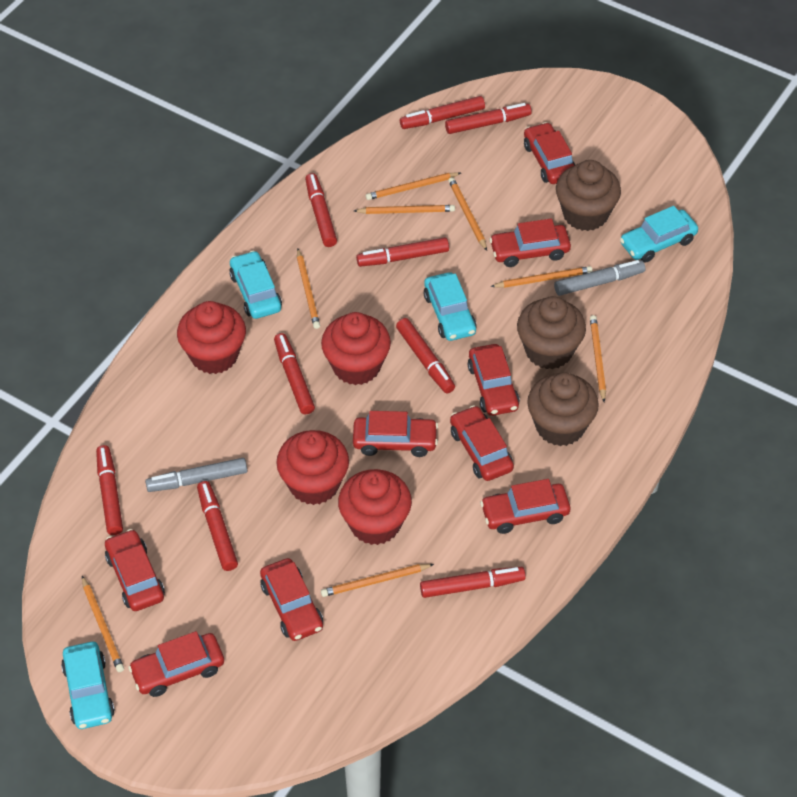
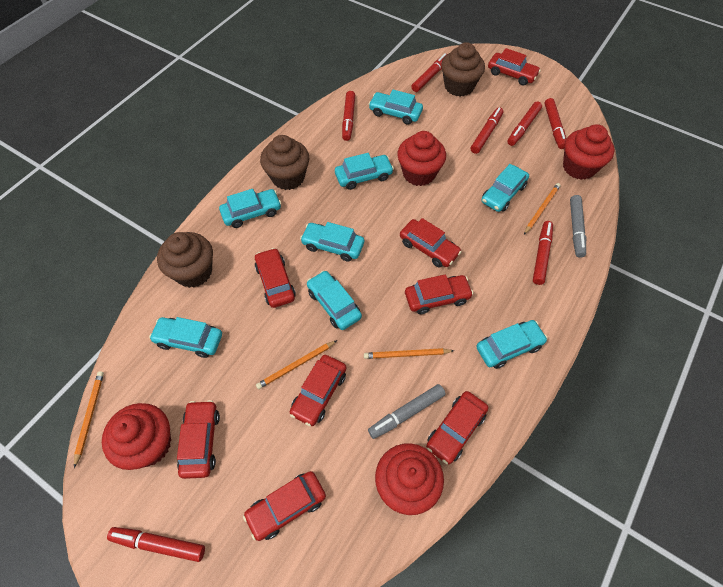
orange pencil: [82,576,124,672] [297,248,320,329] [321,564,434,597] [354,205,455,214] [366,172,461,200] [448,177,487,251] [490,266,592,288] [590,315,606,402] = 8 -> [74,371,104,468] [256,340,337,389] [364,348,454,359] [524,183,561,235] = 4
red car: [105,529,165,611] [128,631,224,697] [260,558,323,641] [353,411,438,457] [450,405,514,481] [468,344,520,416] [480,479,570,534] [489,219,571,267] [524,122,575,184] = 9 -> [177,400,220,479] [243,471,326,541] [255,248,296,308] [290,355,347,426] [400,218,461,268] [405,274,473,314] [426,391,488,464] [488,48,541,86] = 8
red marker: [96,445,123,535] [197,481,238,571] [274,333,315,415] [305,173,337,247] [356,237,449,267] [396,318,455,393] [400,96,485,129] [420,567,526,598] [445,103,532,134] = 9 -> [107,527,205,562] [342,91,355,141] [411,53,447,92] [471,107,503,154] [507,101,542,146] [533,221,553,285] [545,98,566,149] = 7
turquoise car: [61,642,115,729] [229,251,282,319] [424,272,477,341] [620,206,698,263] = 4 -> [149,317,222,358] [219,189,281,228] [300,222,364,262] [307,271,362,330] [335,153,394,190] [369,90,423,125] [476,320,548,369] [481,164,529,212] = 8

